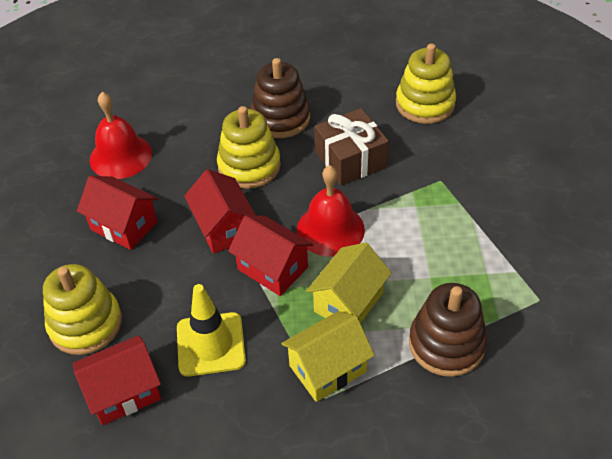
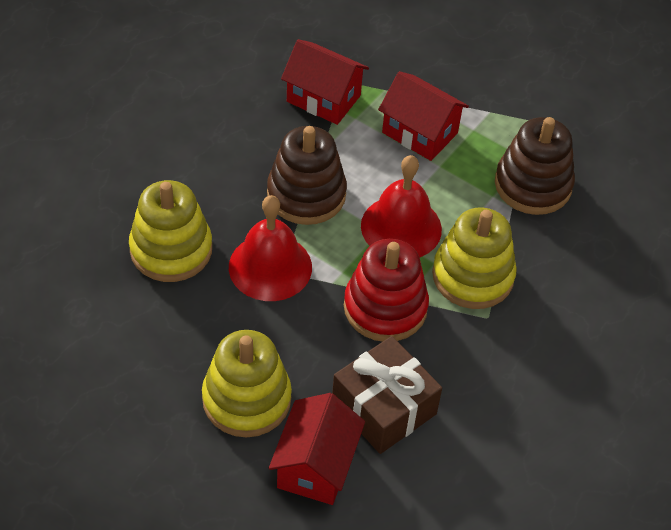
red house: [73,335,161,425] [77,176,158,250] [184,169,256,254] [228,215,313,296] = 4 -> [269,393,365,505] [281,39,369,125] [378,71,469,161] = 3
red stacking toy: none = 0 -> [344,239,429,342] = 1
yellow house: [281,311,375,402] [306,242,392,324] = 2 -> none = 0
yellow traffic cone: [177,284,246,377] = 1 -> none = 0

